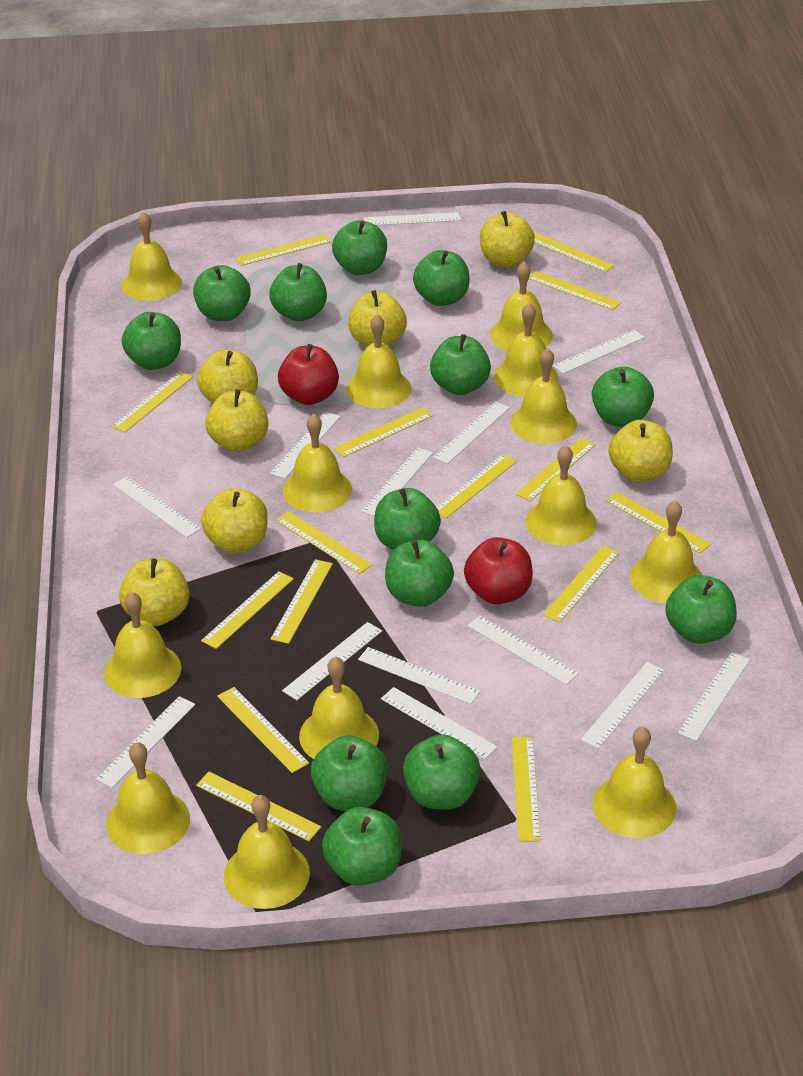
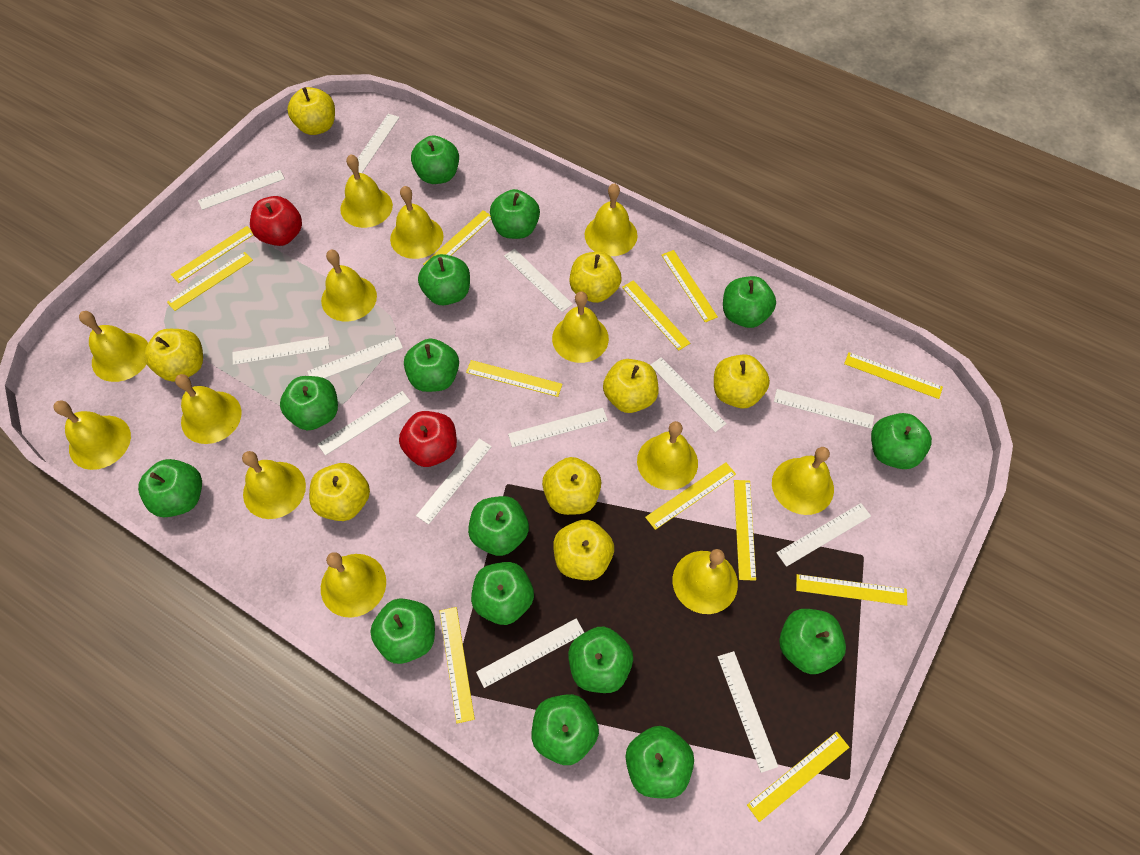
green apple: [122,312,181,370] [193,265,251,321] [269,263,327,321] [311,735,388,811] [322,807,402,886] [332,220,387,275] [374,488,441,550] [385,540,454,607] [403,734,480,810] [413,250,470,306] [430,334,491,395] [592,366,654,427] [665,575,737,644] = 13 -> [138,459,202,517] [280,376,338,431] [370,598,435,664] [404,339,459,392] [411,135,459,184] [418,254,470,306] [468,496,529,556] [471,562,534,625] [490,189,540,239] [532,694,599,765] [568,626,633,693] [626,726,694,799] [723,276,776,328] [779,609,846,674] [871,413,932,469] = 15
yellow apple: [119,559,190,626] [197,350,258,403] [201,488,268,553] [205,389,268,452] [348,290,407,347] [480,211,535,267] [609,420,673,482] = 7 -> [144,329,203,382] [287,87,335,135] [309,463,370,521] [542,457,601,515] [553,520,614,580] [570,252,621,303] [603,359,659,413] [714,354,770,408] = 8
yellow ruler: [112,371,193,433] [196,772,321,841] [201,571,294,649] [217,687,309,773] [236,234,331,266] [271,559,333,644] [276,511,372,574] [333,407,433,458] [437,454,517,518] [512,737,541,842] [516,438,596,501] [529,271,621,310] [534,232,614,273] [543,546,620,622] [606,492,711,554] = 15 -> [167,252,253,311] [171,226,253,283] [423,210,491,265] [440,607,475,723] [466,360,562,397] [622,280,690,351] [645,462,736,530] [661,250,718,322] [734,480,756,581] [747,732,850,822] [796,574,907,606] [844,352,943,399] = 12

